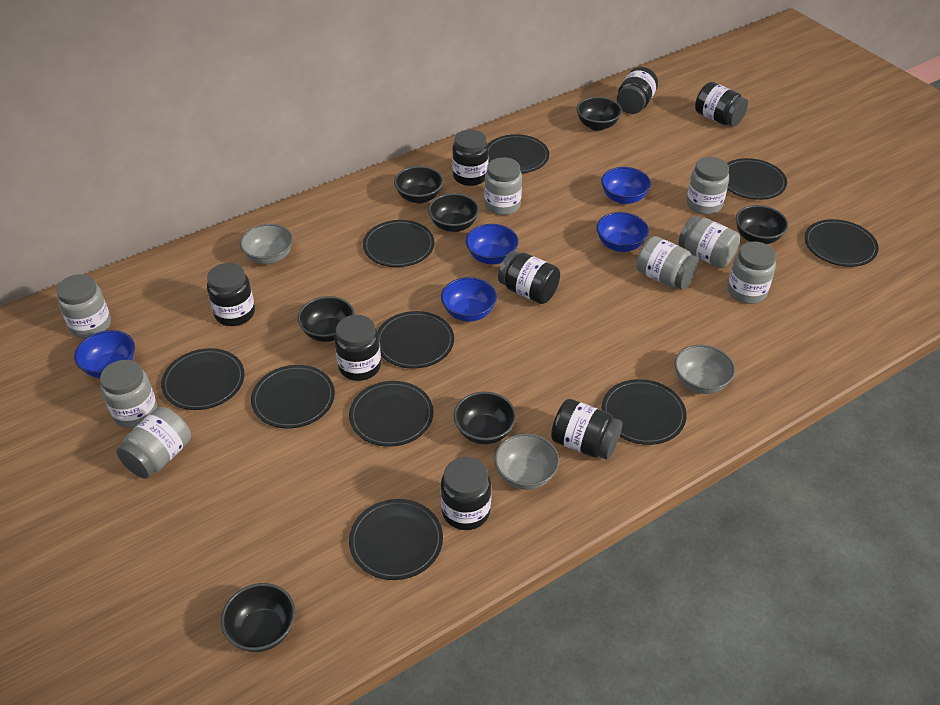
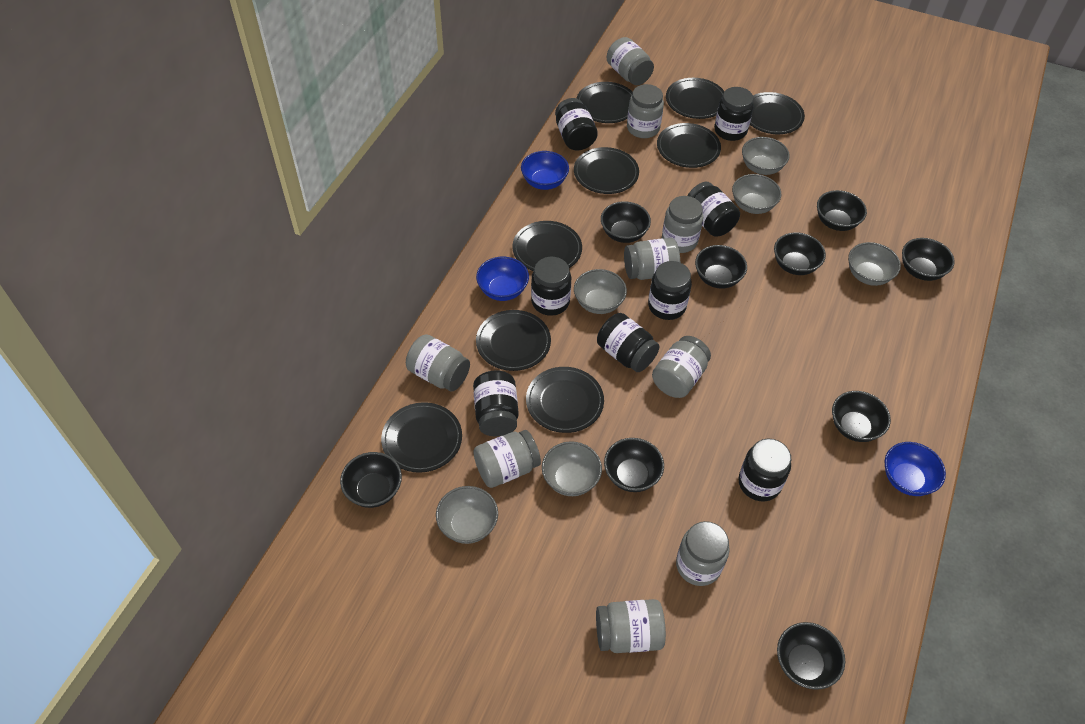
black bowl: [221,583,295,652] [298,296,355,342] [394,166,443,204] [428,193,479,232] [454,392,516,444] [576,97,622,131] [736,205,788,244] = 7 -> [340,452,402,508] [601,201,651,243] [604,438,664,492] [695,245,747,289] [774,232,826,275] [777,622,845,690] [817,190,867,231] [832,391,891,442] [902,238,955,281] = 9
black plate: [161,348,245,410] [251,365,335,429] [349,381,434,447] [349,499,443,580] [363,220,435,267] [377,311,454,369] [488,134,549,173] [602,379,687,445] [727,158,787,200] [805,219,879,267] = 10 -> [381,402,462,473] [476,310,551,371] [512,221,582,271] [526,367,604,433] [574,147,639,194] [576,82,633,123] [657,123,721,168] [666,78,725,119] [750,92,805,134] = 9
blue bowl: [74,330,135,378] [441,277,497,322] [466,224,518,264] [597,212,649,252] [601,167,651,204] = 5 -> [476,257,529,301] [521,151,569,190] [885,442,946,496] = 3
grey bowl: [240,224,293,264] [494,433,559,490] [674,345,735,394] = 3 -> [436,486,498,544] [542,441,602,496] [574,269,627,314] [732,174,781,214] [742,137,790,175] [848,242,901,286] = 6
grey jar: [56,274,111,338] [100,360,157,428] [116,407,191,479] [484,157,522,215] [636,236,699,290] [679,216,740,268] [686,157,729,215] [727,242,776,304] = 8 -> [406,334,470,391] [473,430,541,488] [596,599,666,653] [607,37,654,85] [624,238,680,280] [627,84,664,138] [652,336,711,398] [662,196,703,253] [676,521,730,586] = 9

